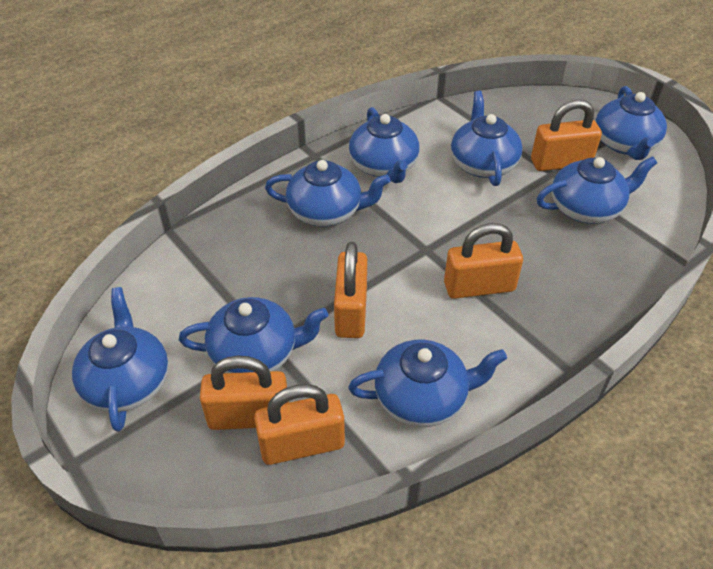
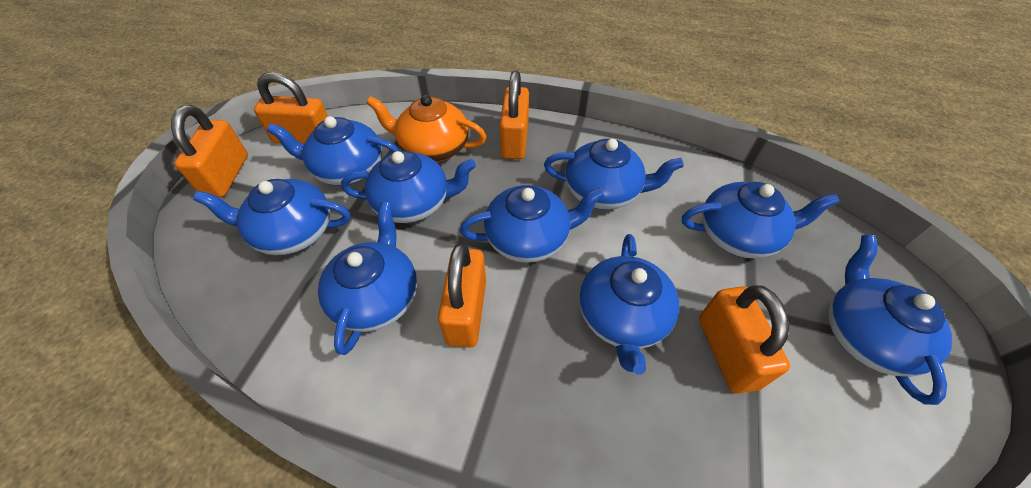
blue teapot: [72,287,169,432] [179,297,328,373] [265,160,391,226] [348,340,507,427] [349,107,419,183] [451,91,522,186] [537,156,657,224] [595,86,667,160] = 8 -> [193,179,350,255] [267,116,399,186] [318,202,417,355] [341,150,476,223] [460,185,605,263] [544,139,684,210] [579,234,679,375] [682,182,840,259] [828,235,952,405] = 9
orange teapot: none = 0 -> [366,95,487,162] = 1

